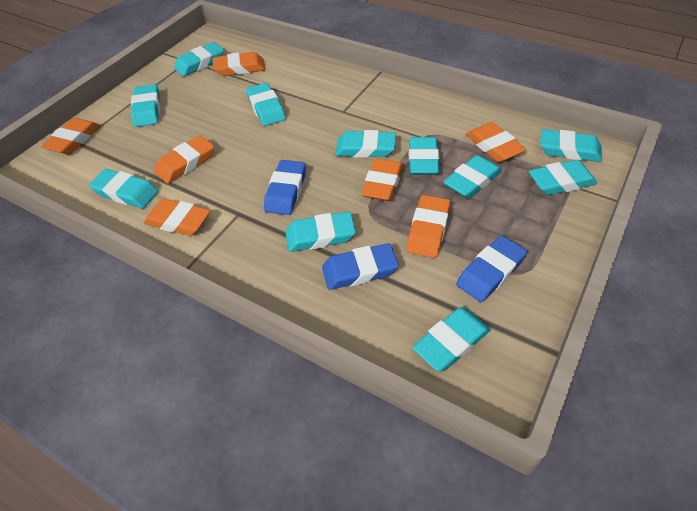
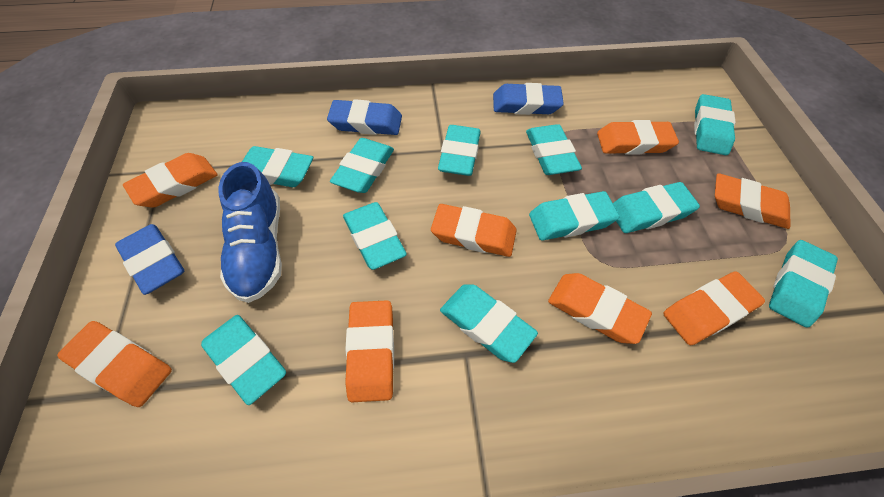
blue shoe: none = 0 -> [218,162,282,303] = 1
orange eraser: [41,118,100,155] [144,199,210,236] [154,135,214,184] [213,52,265,76] [361,158,403,201] [407,195,450,258] [466,122,526,162] = 7 -> [57,321,172,407] [123,153,217,208] [345,300,394,402] [431,204,517,257] [548,273,652,344] [597,120,679,155] [663,271,765,345] [715,173,791,229] = 8

